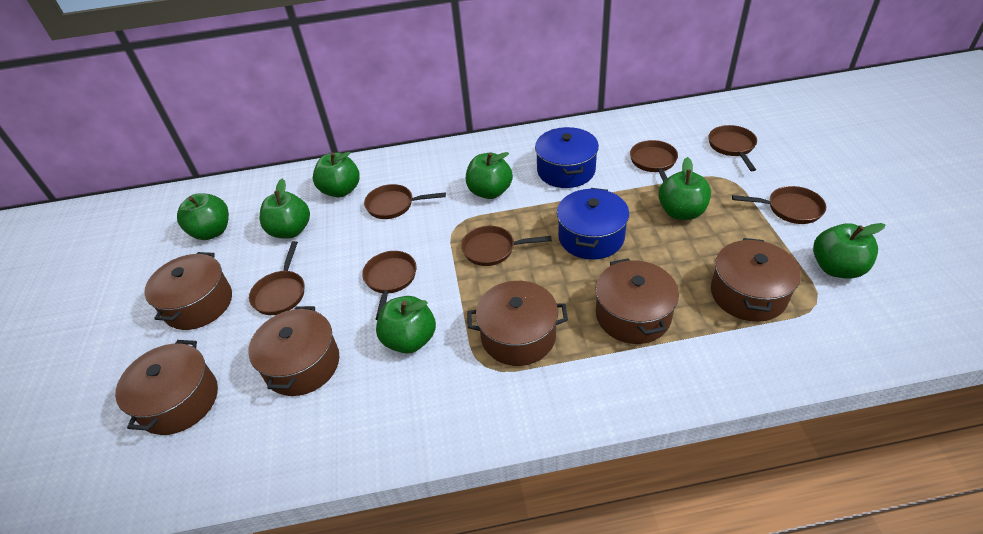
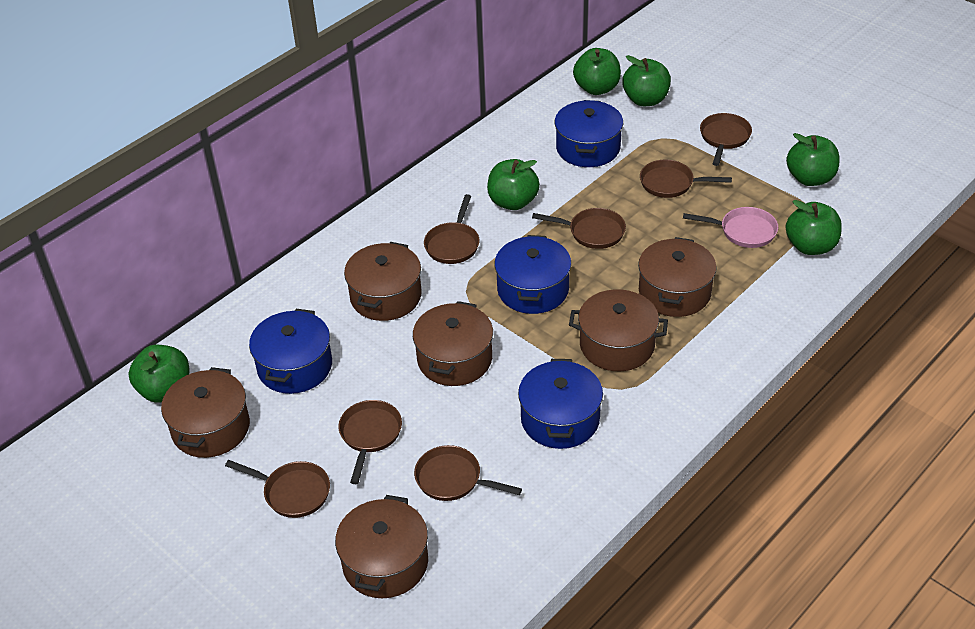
blue pot: [535,127,599,188] [557,188,629,260] = 2 -> [249,309,332,394] [494,235,571,314] [518,359,603,449] [555,100,623,167] = 4
green apple: [177,193,229,240] [260,179,310,238] [313,152,360,197] [376,296,436,354] [466,152,513,199] [658,157,711,220] [813,223,885,279] = 7 -> [128,345,189,403] [487,159,540,210] [573,48,621,95] [622,55,671,106] [785,200,842,255] [786,133,839,186] = 6
pink pan: none = 0 -> [683,207,778,248] = 1

